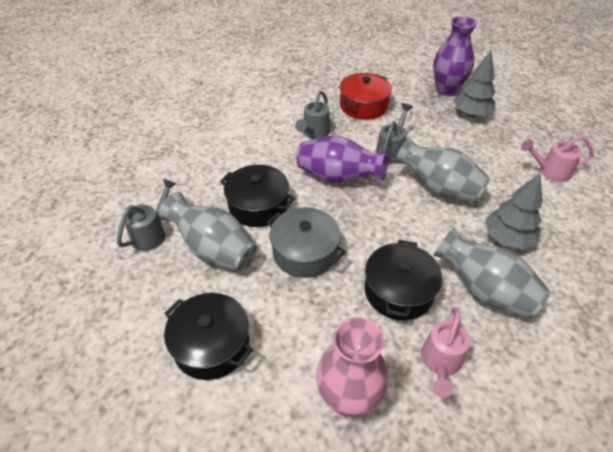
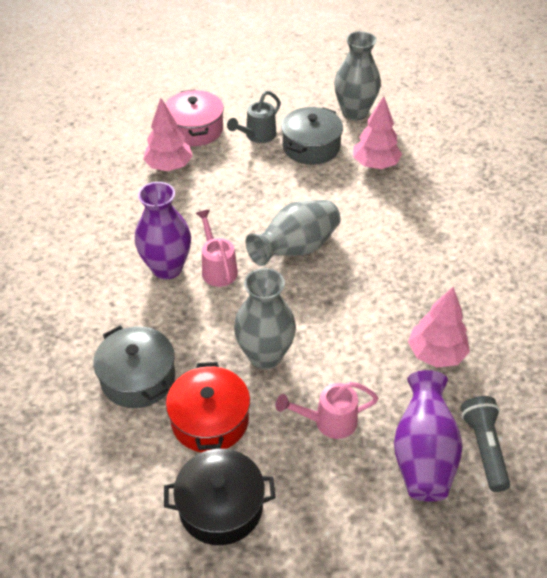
black pot: [164,293,253,380] [220,165,295,227] [364,240,442,320] = 3 -> [164,449,275,545] = 1
grey flashlight: none = 0 -> [461,396,510,492] = 1
grey pot: [267,207,346,278] = 1 -> [93,326,175,408] [281,107,343,165] = 2
grey tree: [453,51,496,117] [485,173,542,249] = 2 -> none = 0
grey watering can: [117,179,176,251] [295,91,330,139] [375,103,413,164] = 3 -> [227,91,281,143] = 1
pink pot: none = 0 -> [165,89,224,146] = 1
pink tree: none = 0 -> [143,98,193,171] [353,96,402,169] [408,287,470,368] = 3
pink vase: [316,317,388,417] = 1 -> none = 0

